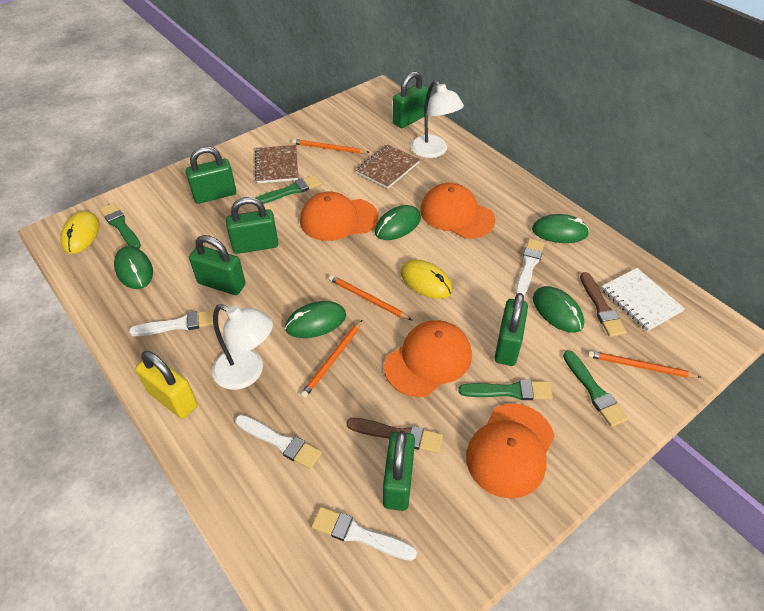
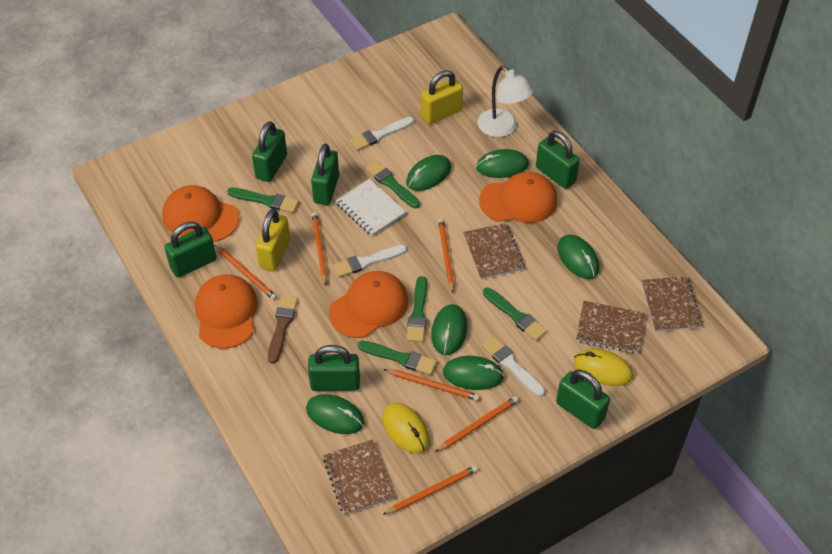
brown brush: [347,418,443,453] [580,272,626,337] = 2 -> [268,295,298,364] = 1
brown notebook: [255,145,298,183] [356,145,420,189] = 2 -> [323,440,394,515] [463,223,525,279] [576,301,645,354] [641,276,703,332] = 4
green brush: [100,203,141,249] [256,175,322,204] [458,380,553,400] [563,350,628,427] = 4 -> [227,188,299,213] [358,341,437,375] [365,161,420,208] [406,276,427,342] [483,288,547,341] = 5
green mouse: [114,246,153,289] [285,301,346,338] [375,205,421,240] [532,214,589,243] [533,286,584,333] = 5 -> [306,394,364,434] [406,155,451,191] [431,304,467,355] [443,356,504,390] [476,149,529,178] [557,234,599,279] = 6
orange pencil: [292,139,370,154] [300,320,362,398] [329,275,412,320] [588,351,701,378] = 4 -> [215,245,277,300] [312,212,327,285] [383,369,480,401] [383,465,478,515] [435,396,518,452] [438,219,454,293] = 6
white brush: [129,310,214,336] [235,414,322,469] [312,507,417,561] [516,238,545,296] = 4 -> [333,245,407,278] [350,117,414,151] [482,336,545,396] = 3
white lamp: [212,304,273,390] [411,80,464,158] = 2 -> [478,66,534,137] = 1
yellow padlock: [135,351,198,419] = 1 -> [256,209,290,272] [421,70,463,124] = 2

